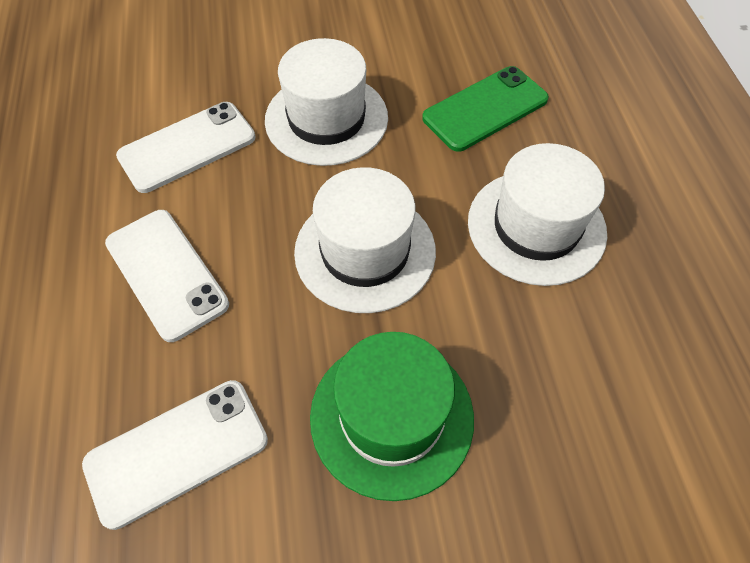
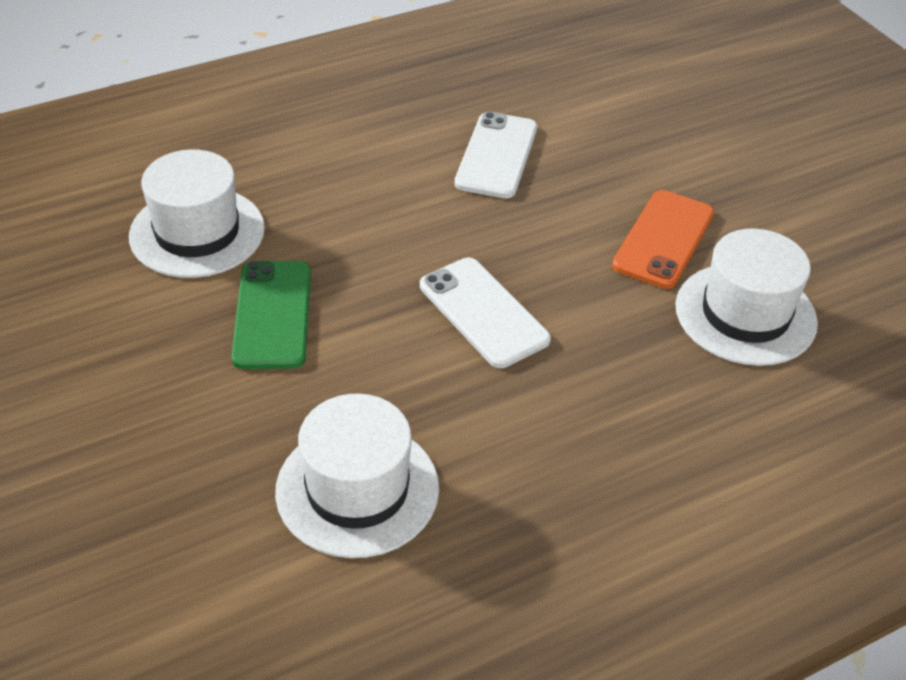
green hat: [310,332,474,501] = 1 -> none = 0
orange phone: none = 0 -> [612,190,714,289] = 1
white phone: [82,380,268,530] [105,210,229,342] [116,102,256,193] = 3 -> [420,258,551,368] [455,112,537,198] = 2

